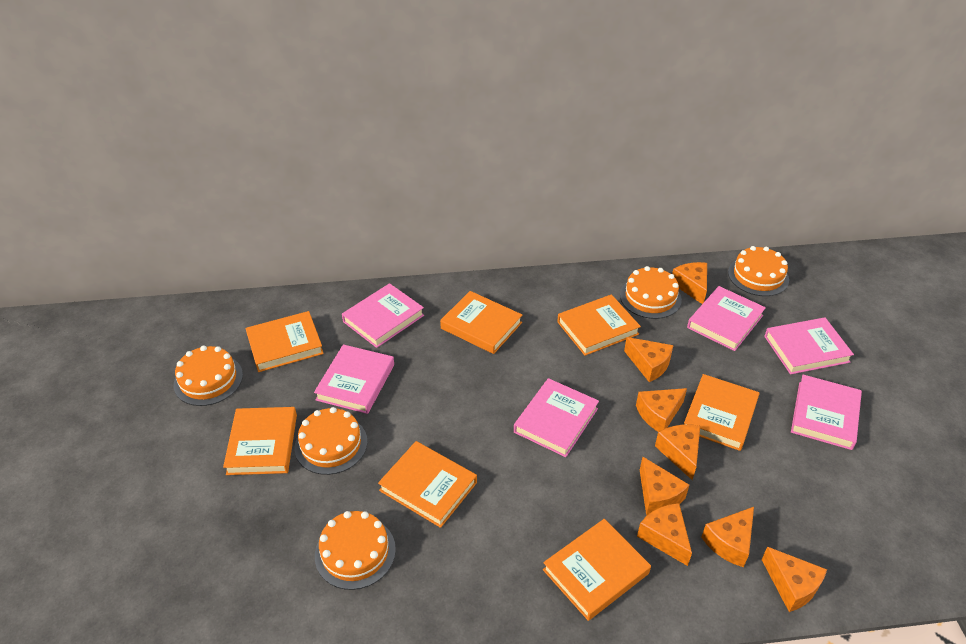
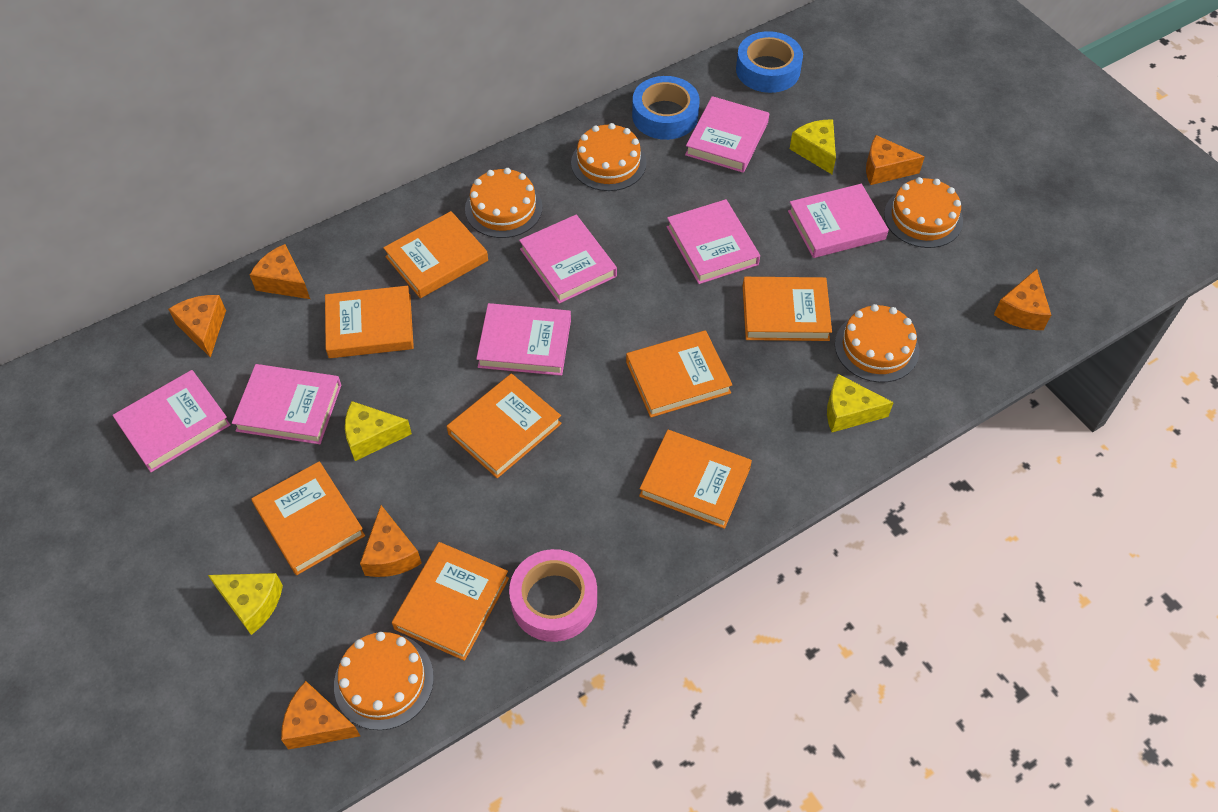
blue tape: none = 0 -> [632,76,700,140] [736,31,803,93] = 2
orange book: [223,407,297,475] [245,311,324,372] [378,441,477,528] [440,291,522,354] [543,519,651,621] [557,294,641,356] [684,374,759,451] = 7 -> [251,461,365,575] [325,286,414,358] [383,211,488,298] [392,542,509,661] [447,373,562,478] [626,330,732,418] [639,430,752,529] [743,277,832,341] = 8
orange cheese: [624,337,674,382] [636,388,687,432] [637,503,692,566] [640,457,689,515] [655,424,700,480] [672,262,707,304] [701,507,754,567] [762,547,827,612] = 8 -> [168,295,226,358] [250,244,310,299] [281,681,360,750] [360,505,422,577] [866,135,925,185] [994,269,1051,330] = 6
pink book: [314,344,394,414] [342,283,424,348] [514,378,599,457] [687,286,766,351] [764,317,854,375] [791,375,862,450] = 6 -> [113,370,231,472] [232,364,341,444] [476,303,571,376] [519,215,617,304] [667,199,760,284] [685,96,769,173] [788,184,889,258] = 7
pink tape: none = 0 -> [509,549,597,642] = 1
yellow cheese: none = 0 -> [208,573,283,635] [345,401,412,461] [790,119,836,174] [827,374,894,432] = 4

